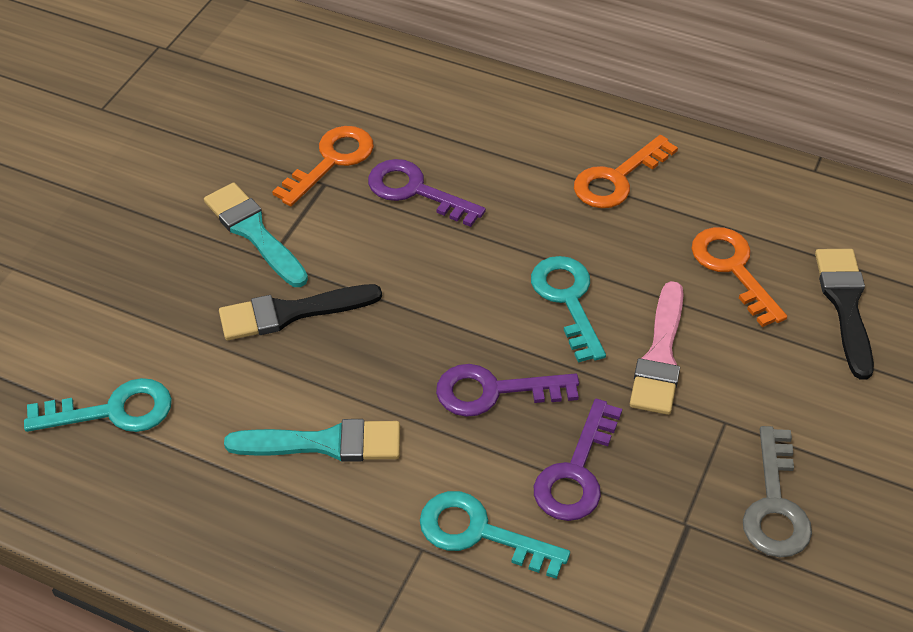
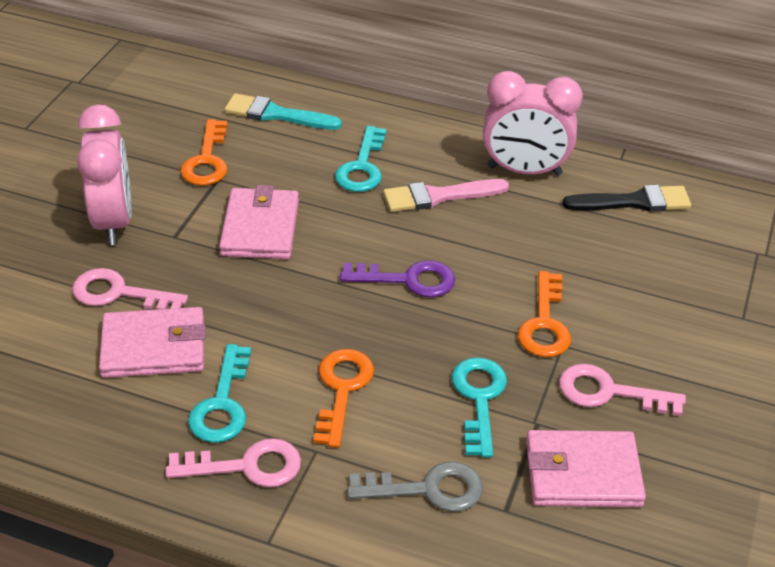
black brush: [219,284,382,340] [815,249,874,380] = 2 -> [562,185,691,212] = 1
pink clock: none = 0 -> [77,104,132,245] [483,71,583,176] = 2
pink key: none = 0 -> [72,268,188,310] [166,438,301,487] [559,364,686,416] = 3
pink wallet: none = 0 -> [99,307,205,378] [219,185,299,259] [526,430,646,507] = 3
purple key: [368,159,486,227] [436,364,579,417] [534,399,622,521] = 3 -> [340,260,455,297] = 1
turquoise brush: [204,183,308,287] [224,419,400,462] = 2 -> [224,93,342,130] = 1

